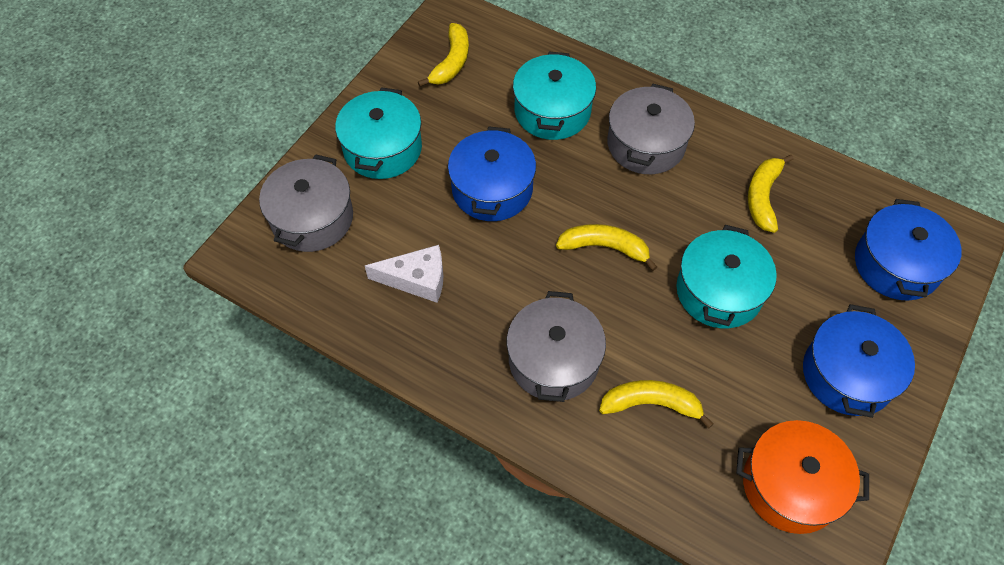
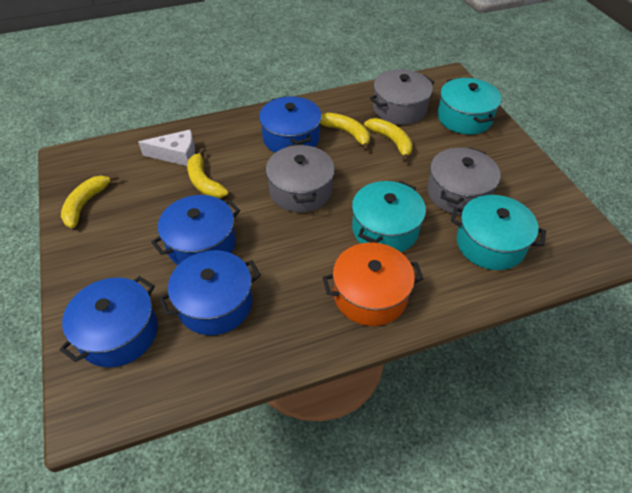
blue pot: [448,126,536,221] [803,304,915,418] [855,199,962,301] = 3 -> [60,276,158,367] [151,195,240,265] [159,250,261,335] [259,96,322,153] = 4

